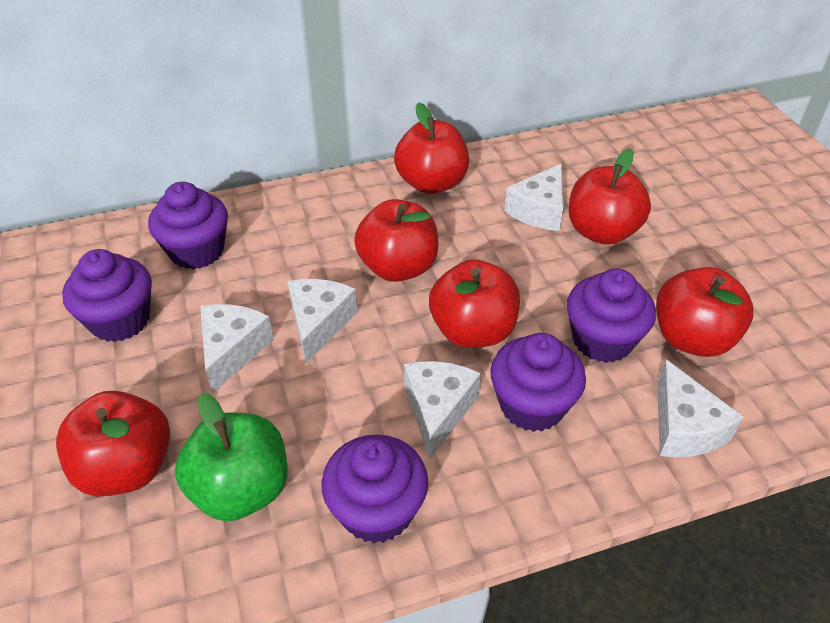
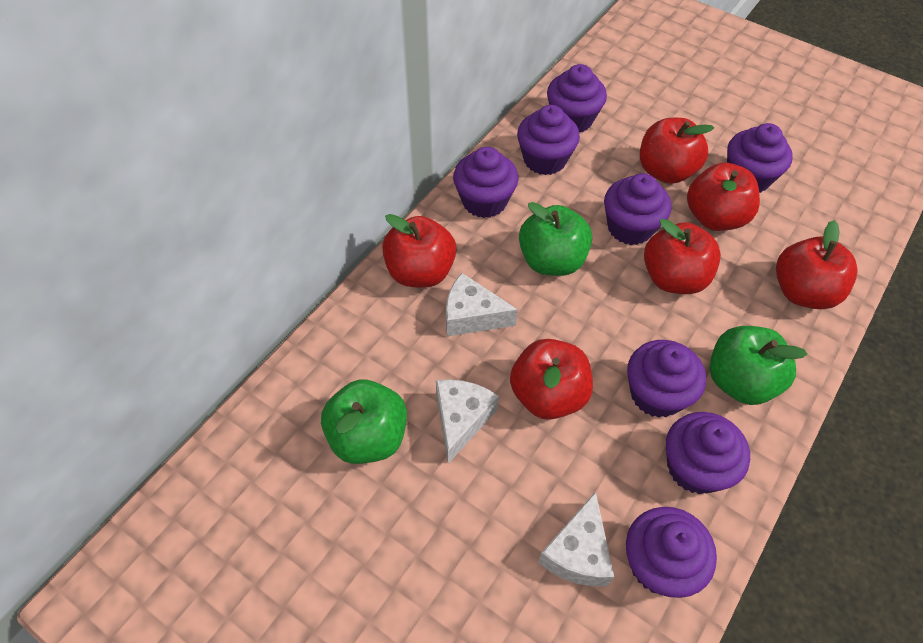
green apple: [175,393,288,521] = 1 -> [321,380,407,464] [519,202,592,276] [710,326,807,405] = 3
purple cupcake: [62,249,152,342] [148,182,228,269] [321,435,428,543] [490,333,586,432] [567,268,656,363] = 5 -> [453,147,519,218] [517,105,580,175] [547,64,607,132] [604,173,671,245] [626,507,717,598] [627,340,706,418] [666,412,750,494] [727,123,793,193] = 8
white cheese: [200,304,274,393] [287,279,357,364] [404,361,481,459] [504,163,563,231] [657,360,744,457] = 5 -> [436,379,499,464] [446,273,518,337] [538,492,614,586] = 3

